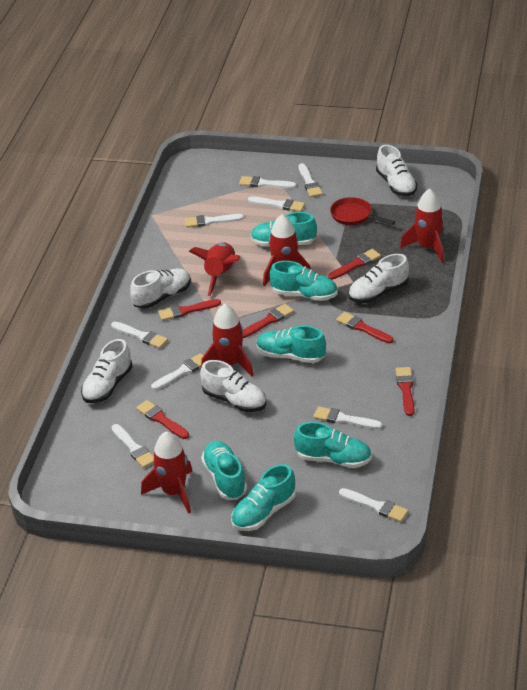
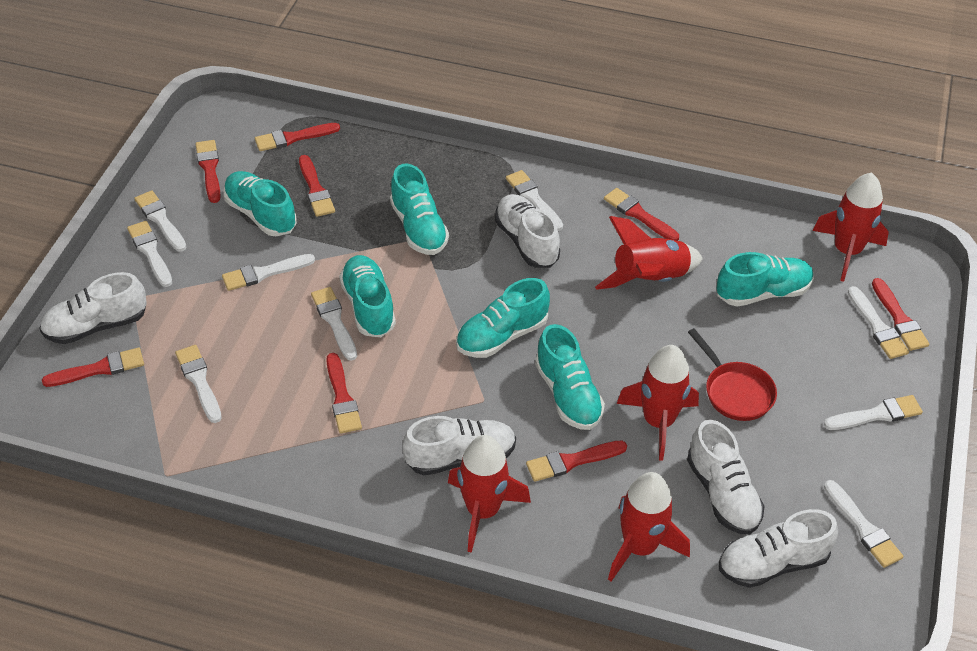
red brush: [136,400,189,439] [158,299,221,321] [243,304,294,338] [328,249,381,280] [336,312,393,343] [395,367,414,416] = 6 -> [42,348,144,387] [196,140,221,203] [255,123,340,151] [299,155,335,217] [326,353,362,434] [526,441,627,482] [604,188,679,241] [872,278,930,351] = 8

